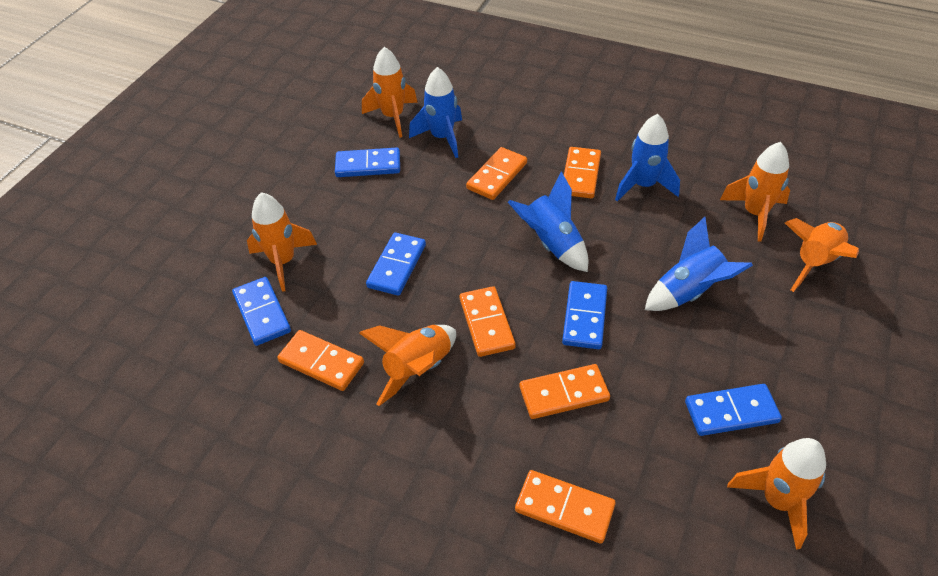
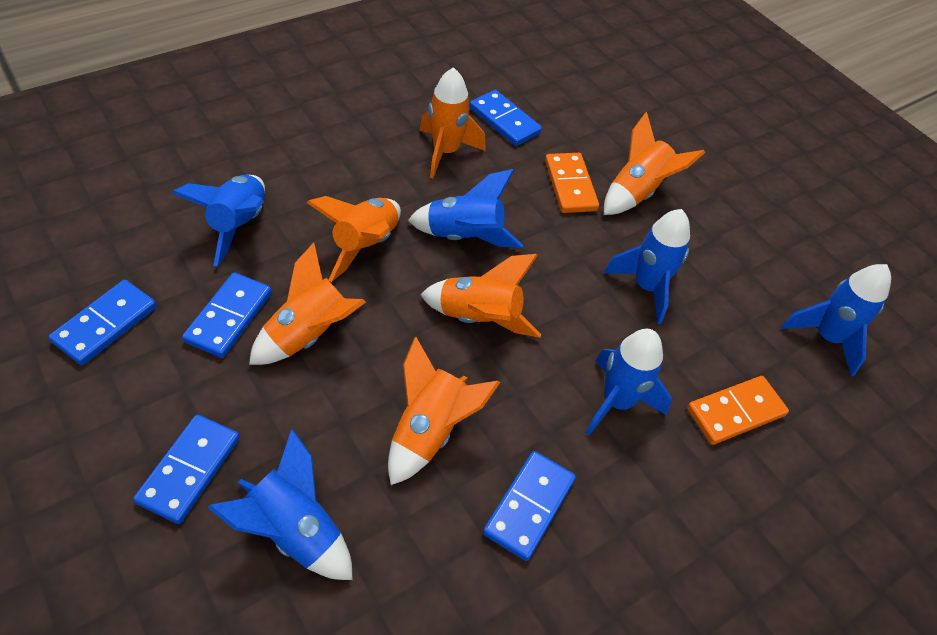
blue rocket: [409,67,462,158] [508,171,588,272] [615,114,680,201] [645,217,753,311] = 4 -> [172,175,265,267] [207,429,353,580] [408,169,523,248] [586,329,672,435] [603,209,690,324] [781,264,891,376] = 6
orange domino: [277,330,364,391] [460,286,516,357] [466,147,527,200] [515,470,616,543] [520,364,610,419] [564,147,601,199] = 6 -> [545,153,599,213] [687,376,789,445] = 2

